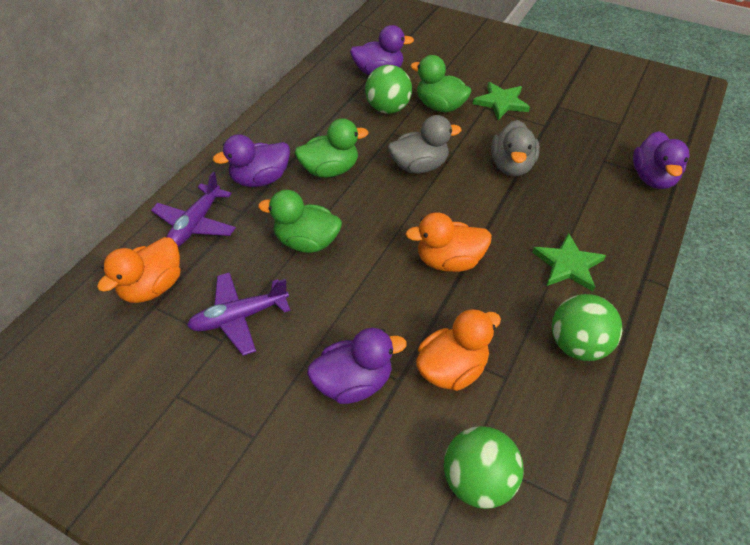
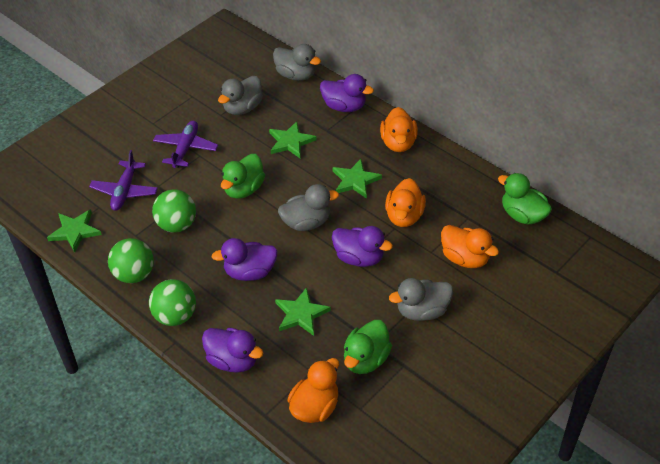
green star: [473,82,530,120] [532,233,606,291] = 2 -> [47,209,102,253] [269,121,316,158] [275,287,331,336] [333,159,382,199] = 4
grey duck: [388,115,461,174] [491,120,540,176] = 2 -> [218,76,263,115] [273,44,321,81] [278,184,339,231] [389,278,453,321] = 4
orange duck: [97,237,180,303] [405,212,492,272] [416,309,501,391] = 3 -> [287,358,339,423] [380,107,418,152] [385,178,426,227] [441,225,499,268] = 4

